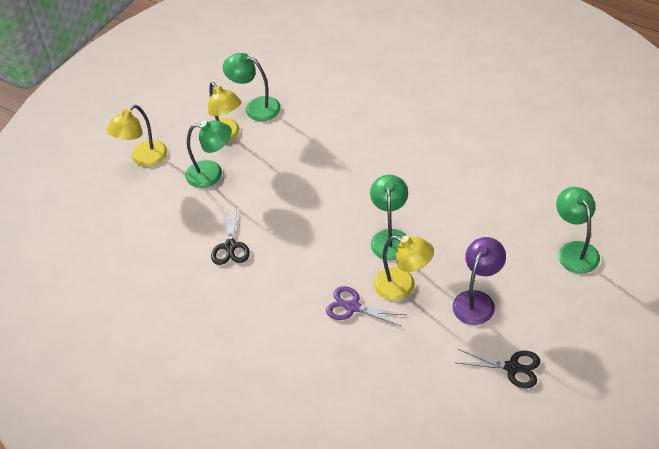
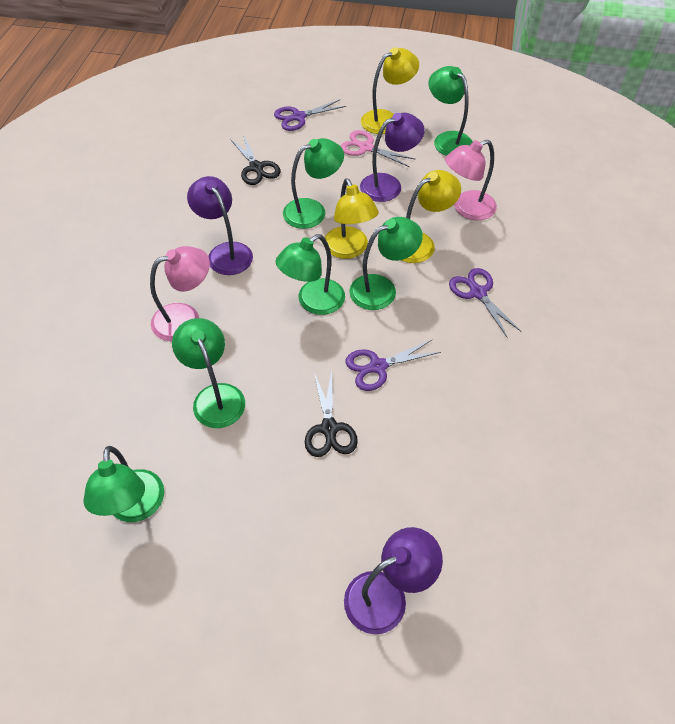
green lamp: [185,120,232,188] [223,53,281,121] [370,175,408,260] [556,187,600,274] = 4 -> [83,446,164,522] [172,318,245,428] [275,234,345,315] [283,138,344,229] [349,217,423,310] [429,66,473,156] = 6
pink lamp: none = 0 -> [150,246,210,341] [445,140,497,220] = 2
pink scissors: none = 0 -> [341,130,416,167] = 1
purple lamp: [452,237,506,325] = 1 -> [187,176,253,275] [344,527,443,634] [360,113,425,202] = 3
purple scissors: [326,286,406,327] = 1 -> [274,100,346,131] [345,339,441,391] [449,268,522,338] = 3

